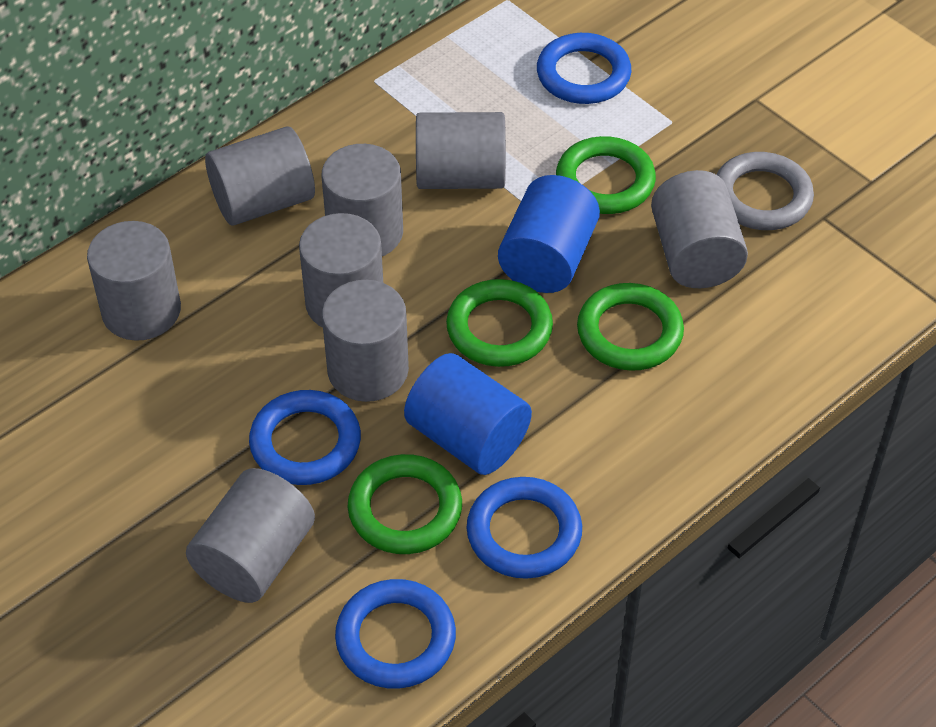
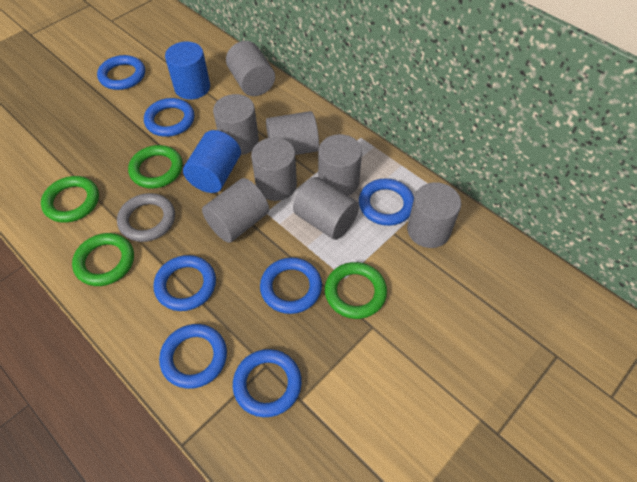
blue ring: [249,390,361,485] [335,579,456,689] [467,477,582,579] [537,33,631,104] = 4 -> [97,55,145,90] [144,98,194,137] [153,255,216,311] [159,324,227,389] [233,349,302,417] [260,258,322,314] [359,179,414,226] = 7

